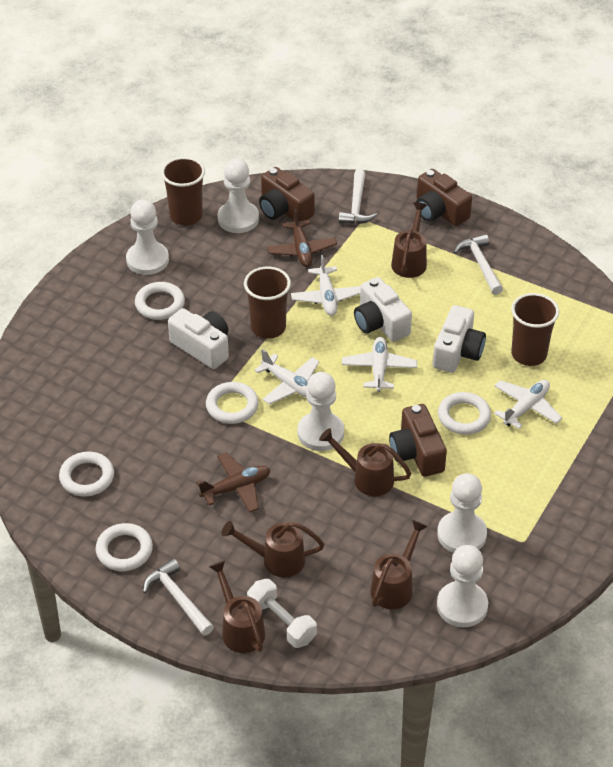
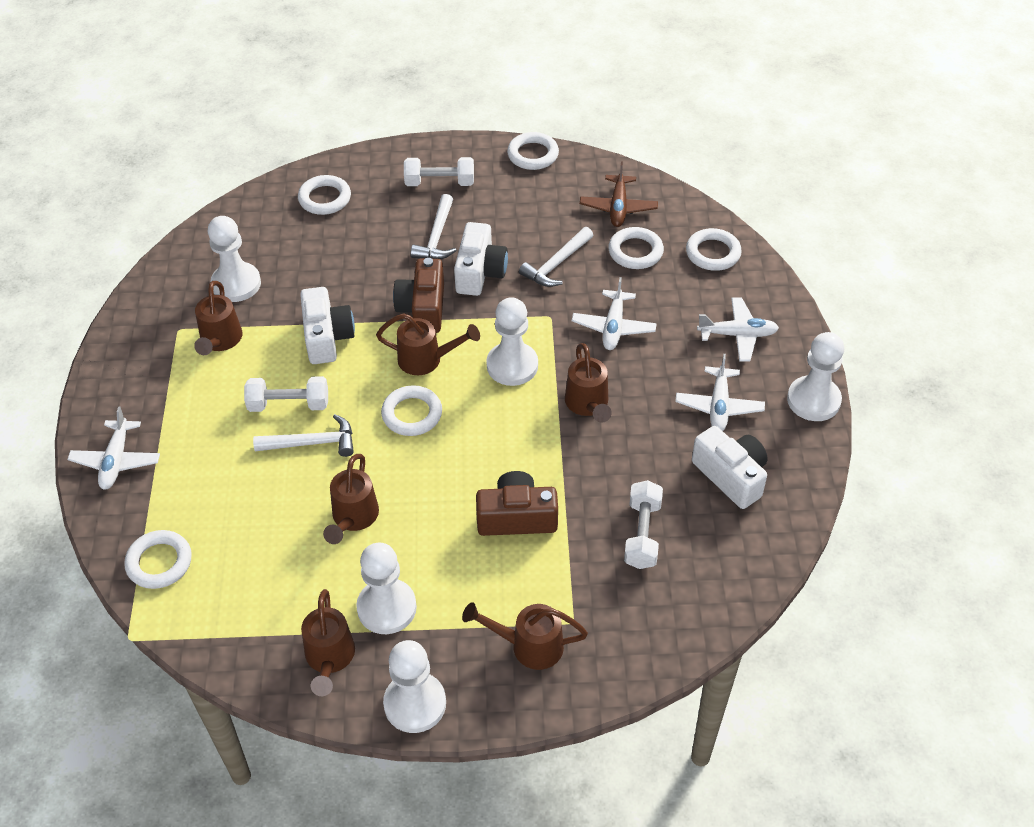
brown camera: [259,167,315,221] [389,404,447,476] [416,169,472,226] = 3 -> [393,258,444,333] [476,471,558,536] = 2
brown cup: [161,157,205,226] [244,267,291,339] [511,293,559,366] = 3 -> none = 0
brown plane: [196,453,270,513] [266,209,337,267] = 2 -> [580,162,658,227] = 1
brown watering can: [209,560,265,653] [222,521,324,577] [319,428,411,496] [371,520,428,609] [391,202,427,278] = 5 -> [194,281,242,355] [301,589,355,696] [323,454,379,544] [376,313,480,375] [462,602,588,670] [565,343,612,423] = 6
white dumbbell: [247,579,317,648] = 1 -> [244,376,328,412] [404,157,474,186] [624,480,663,569] = 3
white ring: [59,452,114,497] [96,523,153,571] [135,282,185,320] [206,382,259,424] [438,392,491,435] = 5 -> [124,530,192,589] [298,175,351,215] [381,385,442,436] [507,132,559,170] [608,227,664,269] [686,228,742,271] = 6

